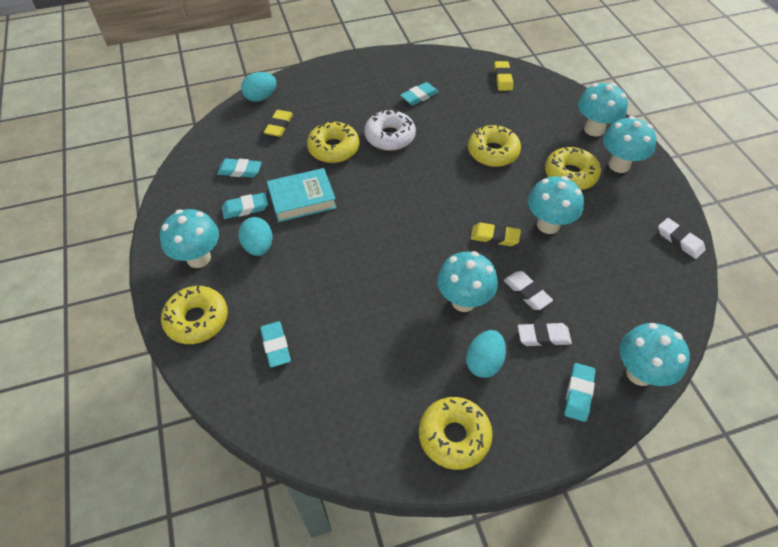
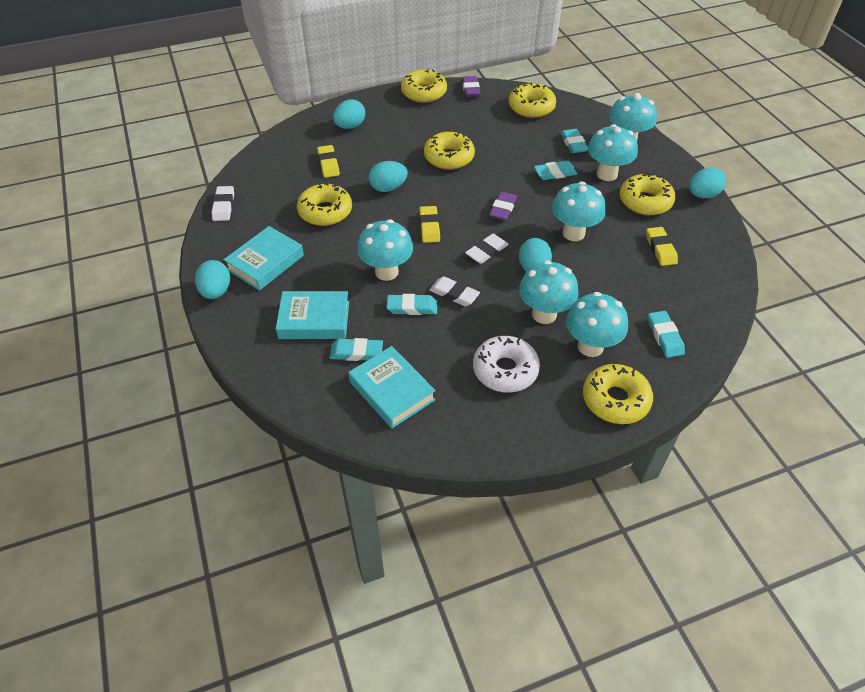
purple eraser: none = 0 -> [462,76,481,97] [489,192,517,221] = 2
turquoise book: [267,168,337,222] = 1 -> [224,226,304,291] [276,291,349,339] [348,346,436,429] = 3
turquoise egg: [238,217,273,256] [241,72,277,102] [466,330,506,378] = 3 -> [195,260,230,299] [333,99,365,129] [369,161,408,192] [519,238,552,272] [689,167,726,198] = 5
yellow donut: [161,286,228,344] [307,121,359,163] [419,397,493,470] [468,125,521,167] [545,147,601,190] = 5 -> [297,183,352,226] [401,69,447,103] [424,132,475,170] [509,83,556,118] [583,364,653,424] [620,173,676,215] = 6

